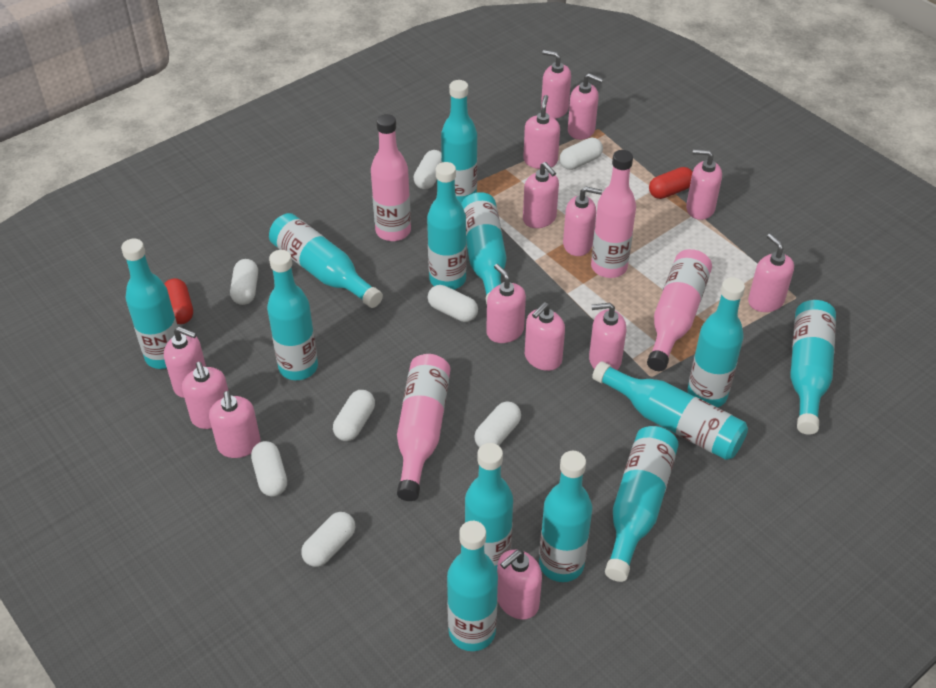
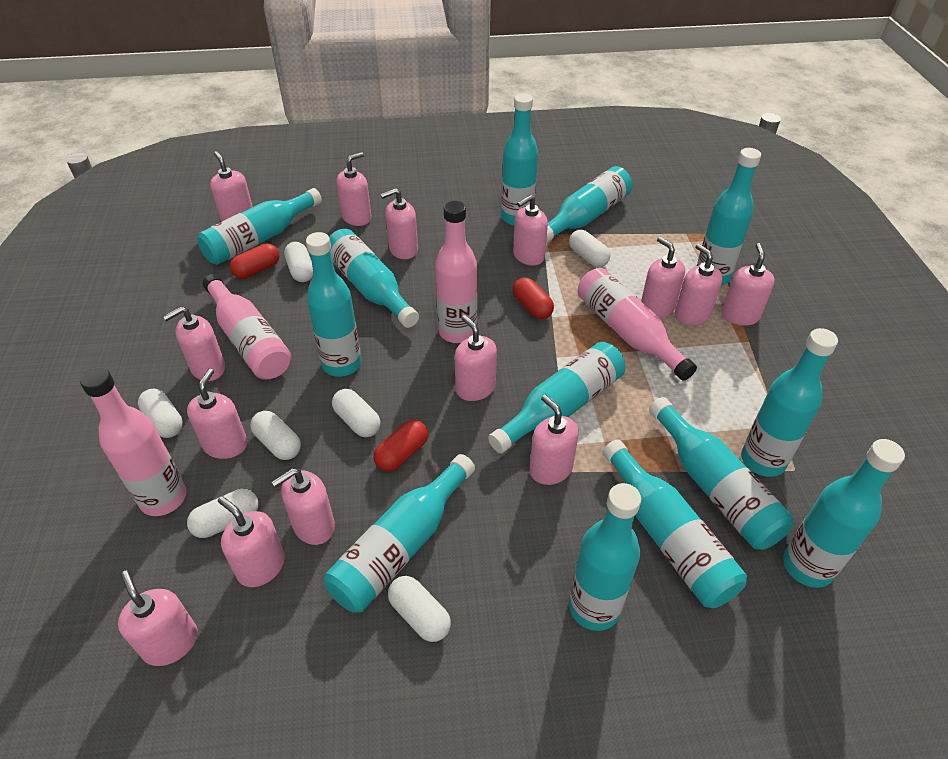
red capsule: [164,278,193,324] [649,167,693,199] = 2 -> [230,244,280,279] [374,420,428,472] [513,277,554,319] = 3
white capsule: [230,259,258,305] [251,441,287,497] [301,512,355,567] [333,390,375,441] [414,150,441,189] [428,285,478,322] [474,401,521,448] [559,137,603,170] = 8 -> [138,389,183,438] [187,489,259,538] [250,411,301,460] [284,242,313,282] [332,389,381,437] [388,576,451,642] [569,230,611,267] = 7

